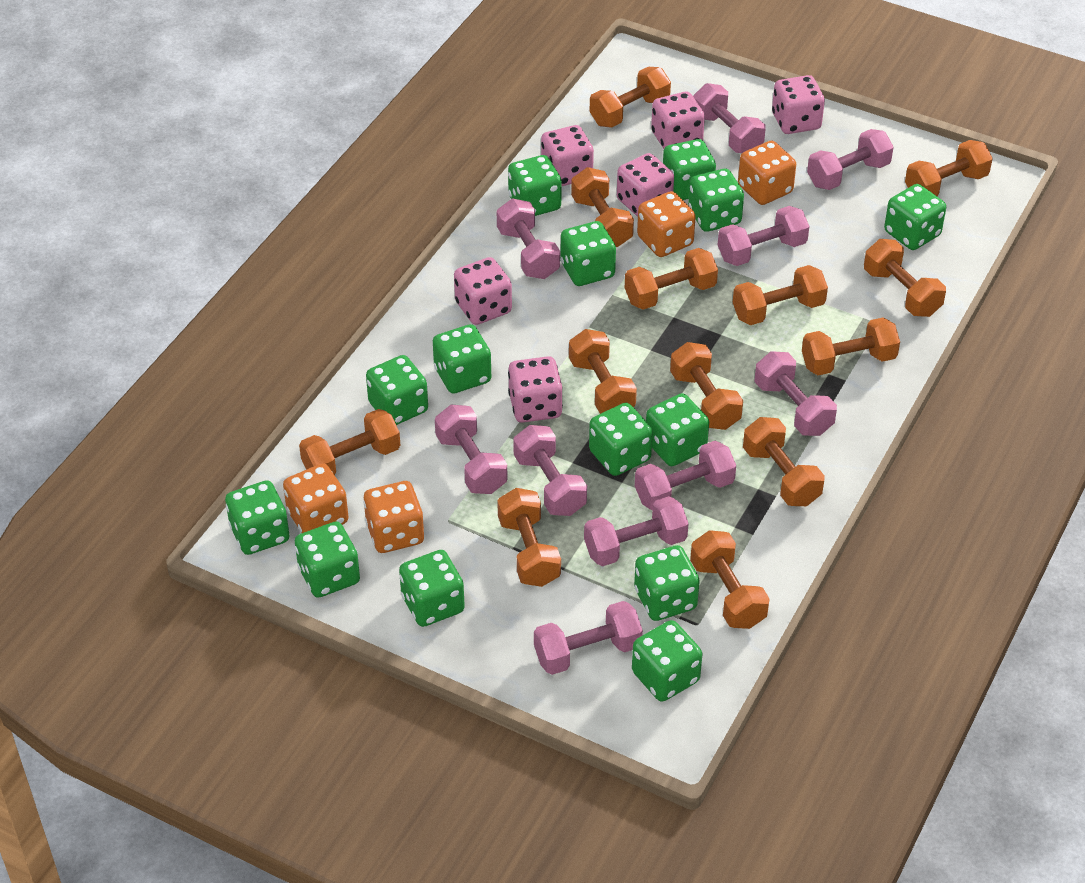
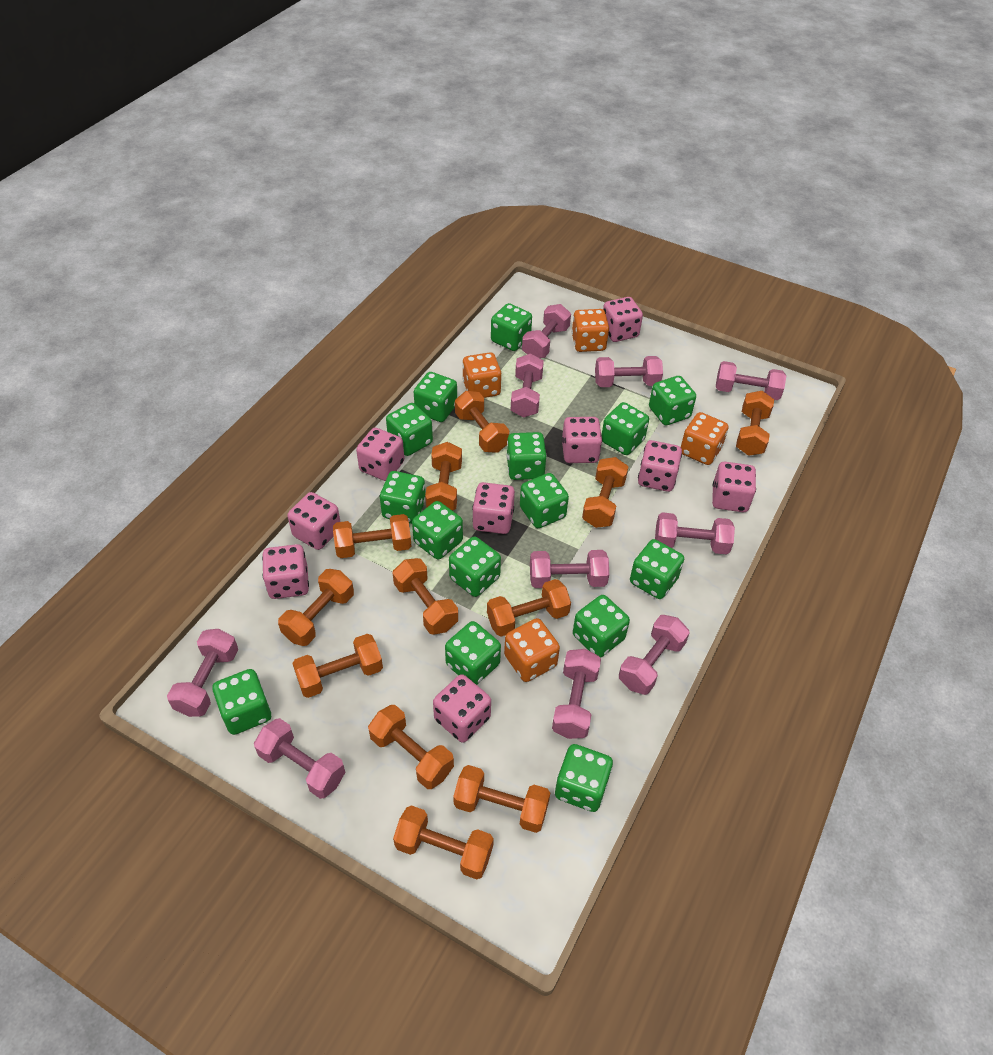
green dice: [225,480,290,555] [295,521,360,598] [366,355,428,425] [399,550,465,627] [433,324,491,394] [508,155,562,216] [561,221,616,286] [589,403,653,476] [632,620,702,702] [634,545,700,621] [646,393,709,466] [663,139,716,200] [688,169,744,232] [884,184,946,250] = 14 -> [212,669,271,735] [380,471,426,524] [386,403,433,456] [412,501,463,560] [414,372,457,422] [445,621,501,685] [449,536,501,597] [491,303,532,351] [507,432,547,480] [520,473,569,528] [555,744,613,812] [573,595,630,658] [601,402,649,455] [630,539,684,599] [649,376,696,425] = 15
orange dumbbell: [299,409,400,475] [497,488,561,587] [569,329,637,414] [571,167,634,247] [590,67,671,128] [625,248,718,310] [670,342,743,430] [690,530,770,629] [733,265,828,325] [743,417,825,506] [802,318,900,375] [864,239,946,317] [905,140,993,196] = 13 -> [278,569,354,646] [292,634,383,698] [333,514,412,558] [368,705,454,789] [393,558,458,635] [393,805,494,880] [425,442,462,511] [453,765,550,833] [455,391,509,453] [487,579,571,637] [582,457,628,528] [736,391,774,456] = 12
pink dice: [454,257,512,325] [508,356,563,423] [541,125,594,186] [617,153,674,217] [651,92,705,149] [772,75,825,134] = 6 -> [262,544,309,599] [287,492,340,550] [356,428,404,481] [433,674,491,743] [472,482,515,534] [562,417,602,463] [603,297,643,342] [638,440,682,492] [712,462,756,512] = 9

